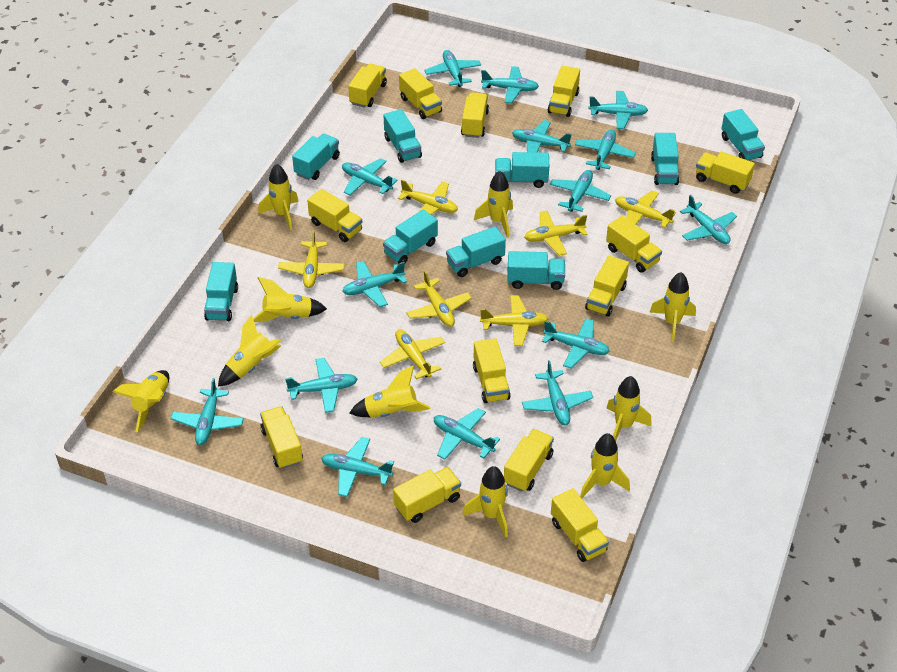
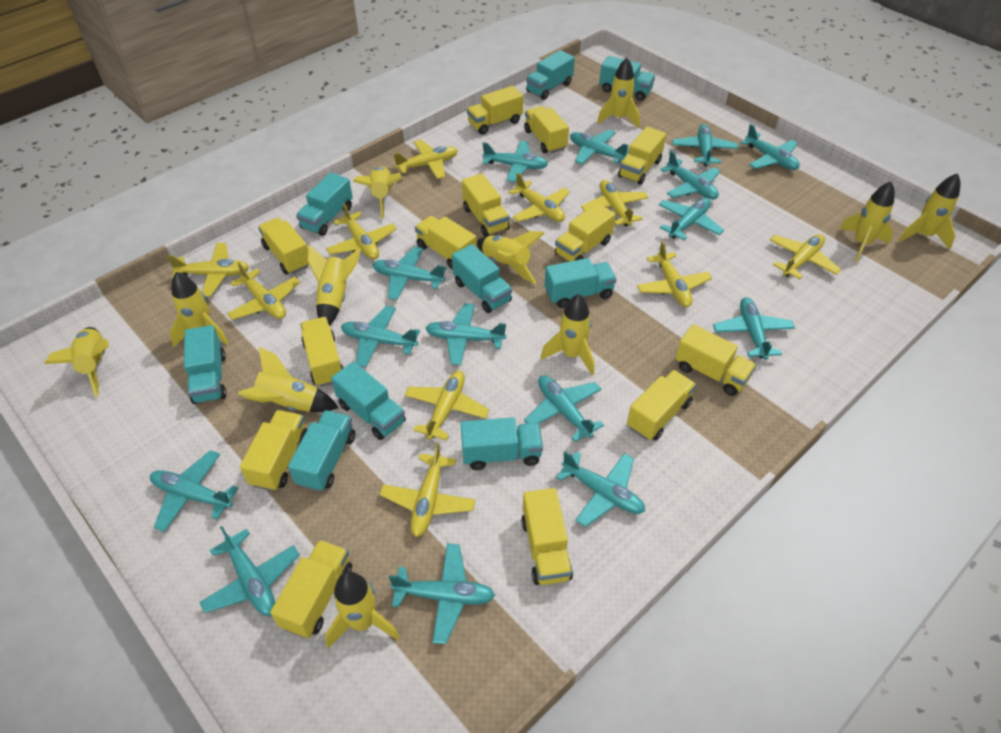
yellow plane: [278,230,344,288] [380,329,445,380] [398,180,458,215] [406,270,471,327] [480,295,548,346] [524,211,588,256] [615,191,676,228] = 7 -> [167,243,249,297] [227,262,300,320] [326,203,397,260] [380,442,475,537] [393,140,458,179] [404,371,490,440] [508,173,570,222] [581,180,649,226] [637,241,712,307] [770,234,841,279] = 10
yellow rocket: [113,370,169,432] [218,315,282,387] [253,277,327,322] [258,164,299,230] [350,365,430,417] [463,466,508,537] [474,171,513,238] [580,433,630,498] [606,376,652,441] [649,272,696,342] = 10 -> [45,327,109,397] [170,271,229,347] [238,346,338,412] [307,245,361,326] [325,571,400,648] [353,166,402,219] [477,231,545,284] [541,294,594,375] [597,58,640,128] [839,181,895,261] [899,173,961,250] = 11

